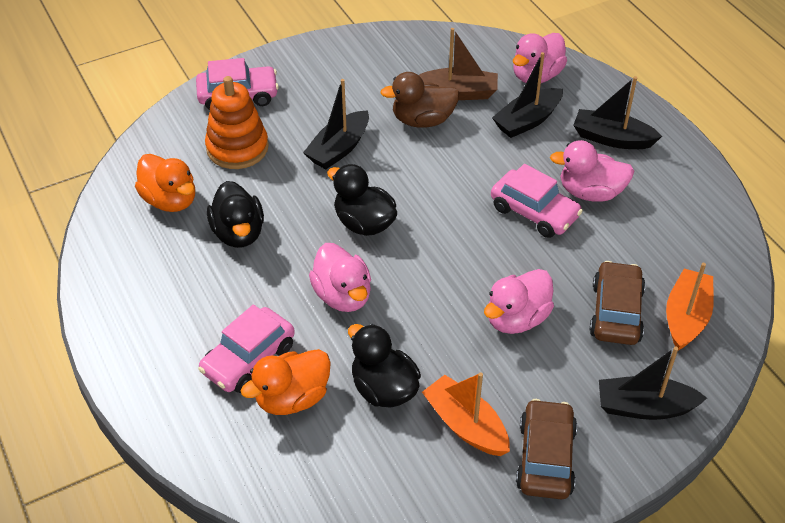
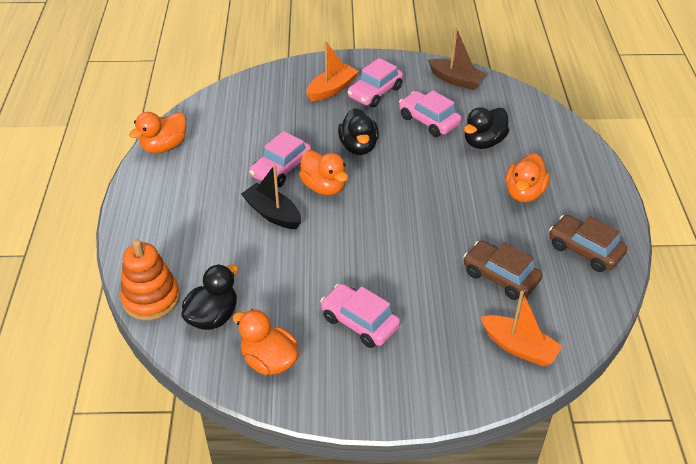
black boat: [303,79,369,169] [492,52,563,138] [573,76,662,149] [599,346,707,420] = 4 -> [241,165,301,229] = 1
brown duck: [380,72,459,128] = 1 -> none = 0
orange duck: [135,154,195,212] [241,349,331,415] = 2 -> [129,112,186,153] [233,309,299,375] [299,150,348,195] [506,153,550,202] = 4
pink car: [196,58,279,110] [198,305,295,393] [491,164,583,238] = 3 -> [249,131,312,187] [320,283,400,348] [348,58,403,107] [399,90,462,137] = 4
pink duck: [309,243,371,312] [484,269,554,334] [513,33,567,83] [550,140,634,202] = 4 -> none = 0

